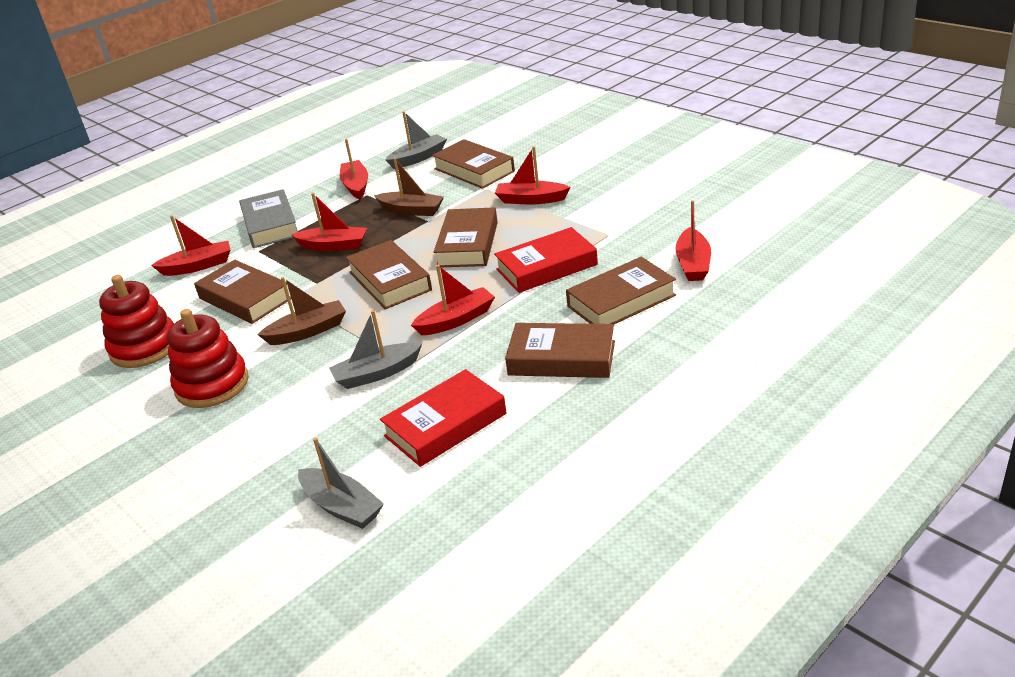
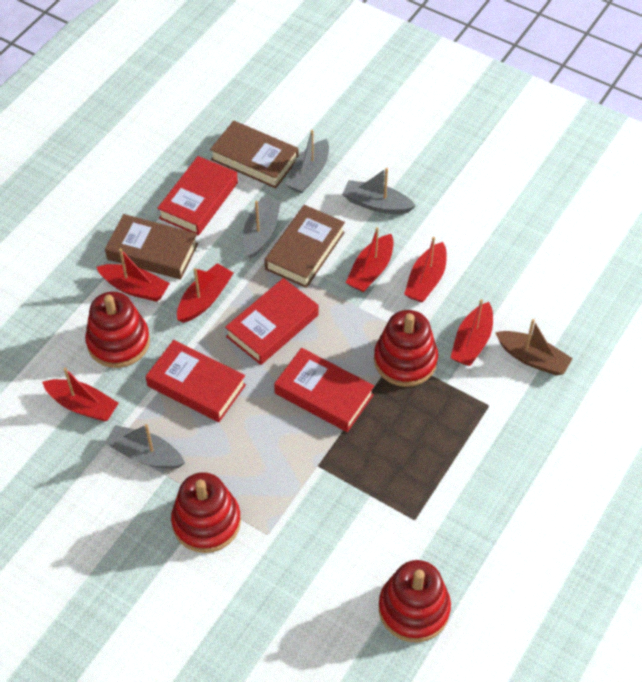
brown boat: [258,277,346,345] [374,158,444,216] = 2 -> [495,319,573,375] = 1
brown book: [194,260,291,324] [346,240,432,309] [432,139,515,189] [434,207,498,267] [505,323,615,378] [566,257,676,324] = 6 -> [105,214,198,280] [210,121,299,188] [265,205,345,288] = 3
grey boat: [298,438,384,529] [329,310,422,389] [386,111,447,169] = 3 -> [105,424,185,469] [243,197,281,258] [285,129,329,193] [342,168,416,214] = 4
grey book: [239,189,298,248] = 1 -> none = 0
red book: [380,369,507,467] [494,227,598,293] = 2 -> [146,340,246,422] [157,156,238,236] [225,278,319,365] [274,348,374,432] = 4
red stacking toy: [99,275,174,368] [167,309,249,408] = 2 -> [85,291,150,368] [171,472,241,553] [374,310,438,387] [379,560,451,642] = 4

